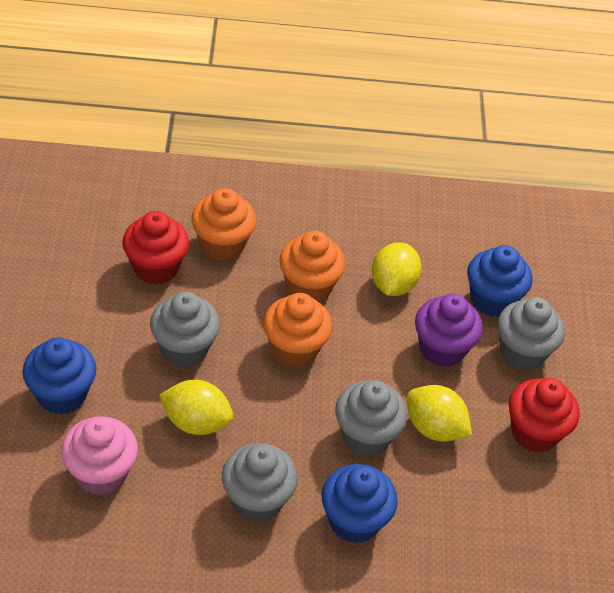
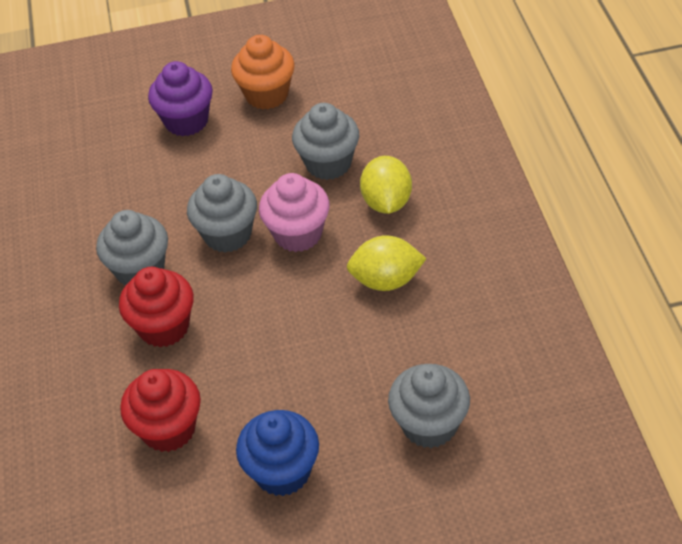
blue cupcake: [22,337,97,415] [322,464,398,543] [467,245,532,317] = 3 -> [236,410,319,496] = 1
orange cupcake: [191,188,256,261] [263,293,332,367] [279,231,345,302] = 3 -> [231,35,295,110] = 1
yellow lemon: [159,380,234,435] [372,242,422,296] [407,385,472,442] = 3 -> [347,235,427,291] [360,156,412,214] = 2

